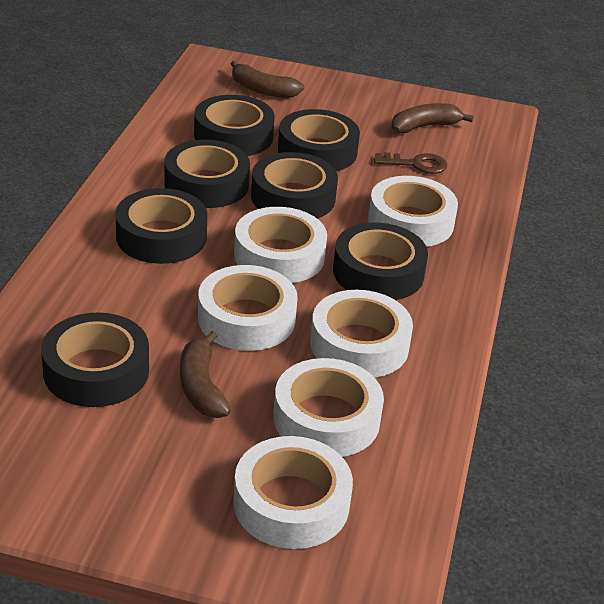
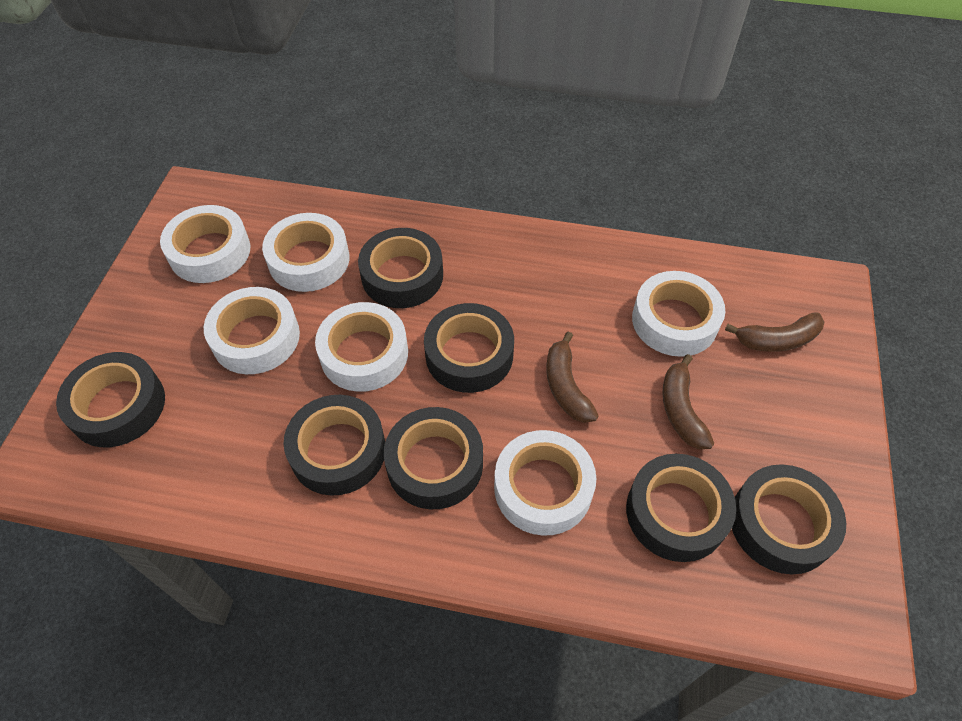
brown key: [374,152,447,174] = 1 -> none = 0

